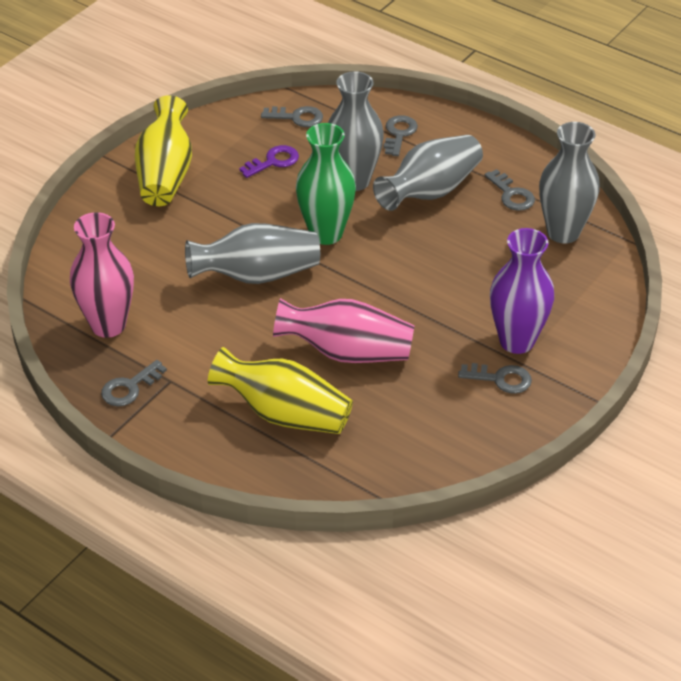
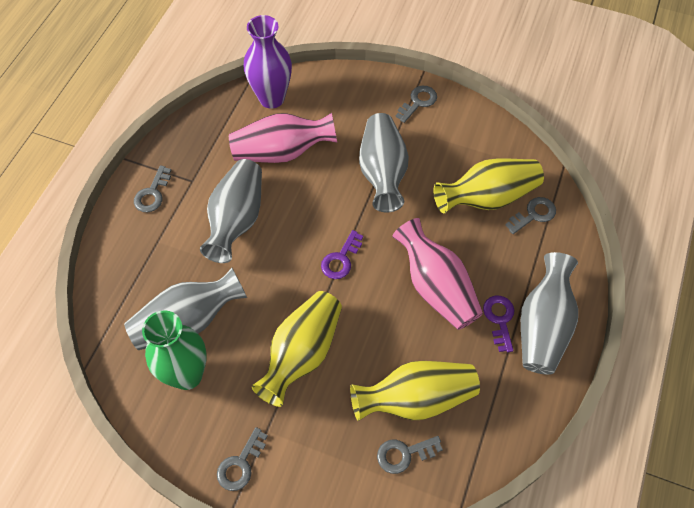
purple key: [239,145,299,178] = 1 -> [321,230,363,279] [483,296,514,352] = 2
yellow vase: [135,95,192,206] [208,347,353,434] = 2 -> [252,291,342,407] [350,361,480,421] [433,159,544,213] = 3

